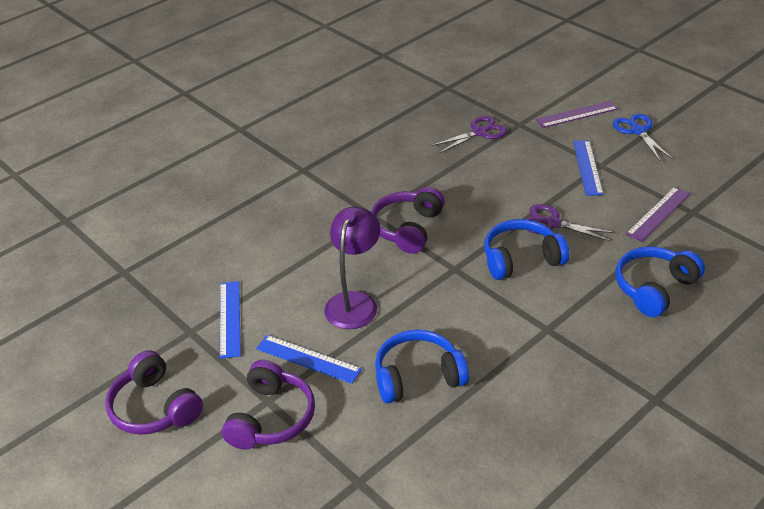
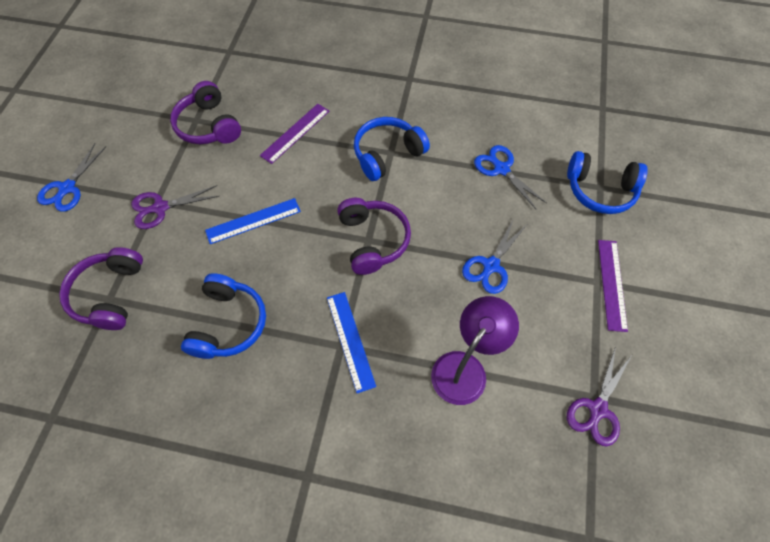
blue ruler: [220,281,241,359] [256,335,362,384] [573,140,604,196] = 3 -> [205,198,301,244] [327,292,376,393] = 2
blue scissors: [613,114,673,161] = 1 -> [37,144,106,212] [462,218,527,294] [474,145,547,210] = 3

